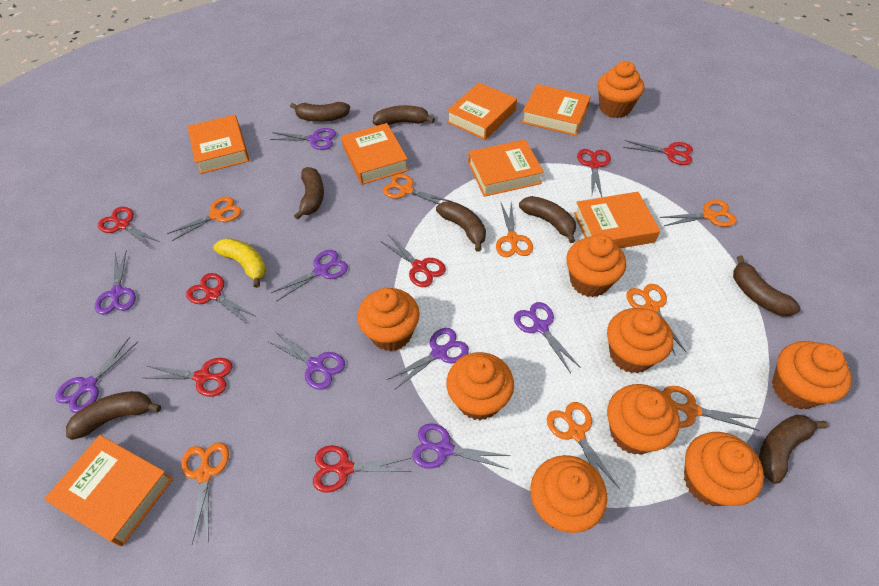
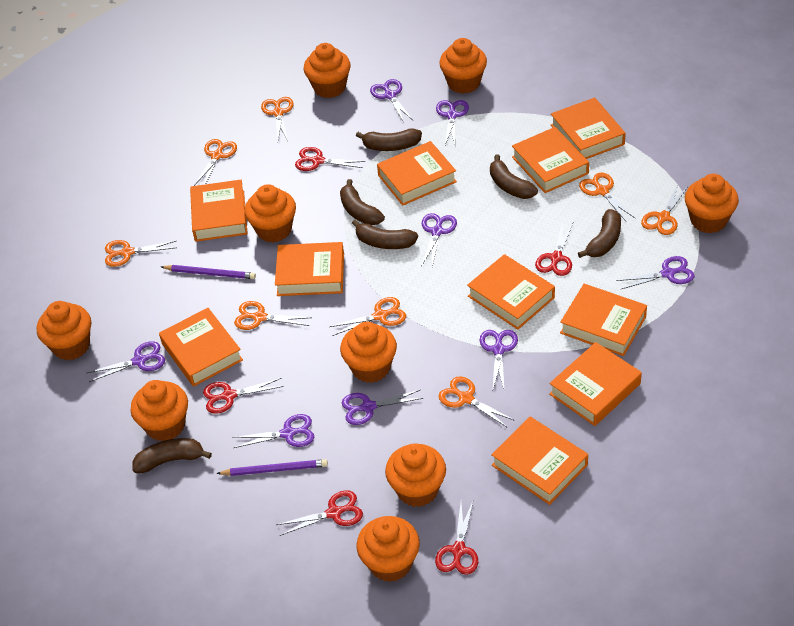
brown banana: [66,391,161,440] [290,102,350,122] [294,167,324,220] [373,105,435,126] [436,201,486,251] [519,196,576,243] [733,255,801,316] [759,415,828,484] = 8 -> [132,438,212,473] [340,179,385,225] [352,220,418,249] [356,129,422,151] [490,155,538,199] [578,209,621,258] = 6
orange book: [45,435,173,546] [187,115,249,174] [341,123,409,185] [447,83,517,140] [468,139,544,197] [522,84,591,136] [574,192,660,248] = 7 -> [159,308,243,387] [190,180,248,242] [275,242,344,296] [377,141,457,206] [467,254,555,330] [491,417,588,505] [512,127,589,193] [549,342,642,426] [551,97,626,159] [560,284,647,356] = 10
purple pencil: none = 0 -> [161,265,256,279] [216,459,328,476] = 2
red scissors: [98,207,160,248] [144,358,233,397] [186,273,255,324] [313,445,411,493] [380,234,446,287] [577,149,611,197] [623,140,693,165] = 7 -> [203,378,284,414] [276,490,363,536] [295,147,365,171] [435,499,478,575] [535,222,573,276] = 5
yellow banana: [213,238,266,288] = 1 -> none = 0

